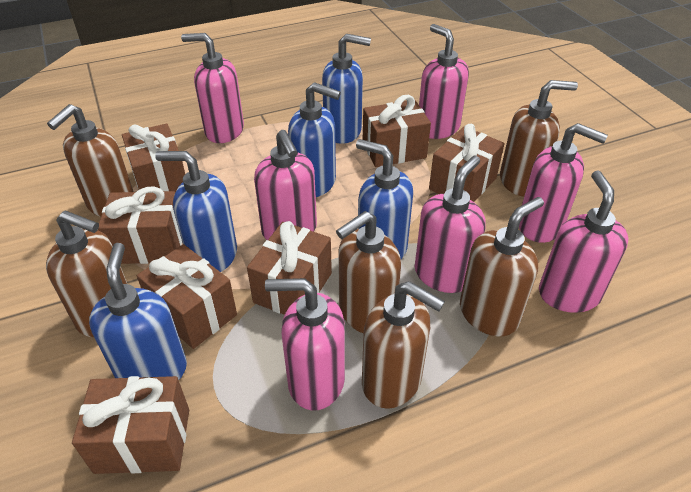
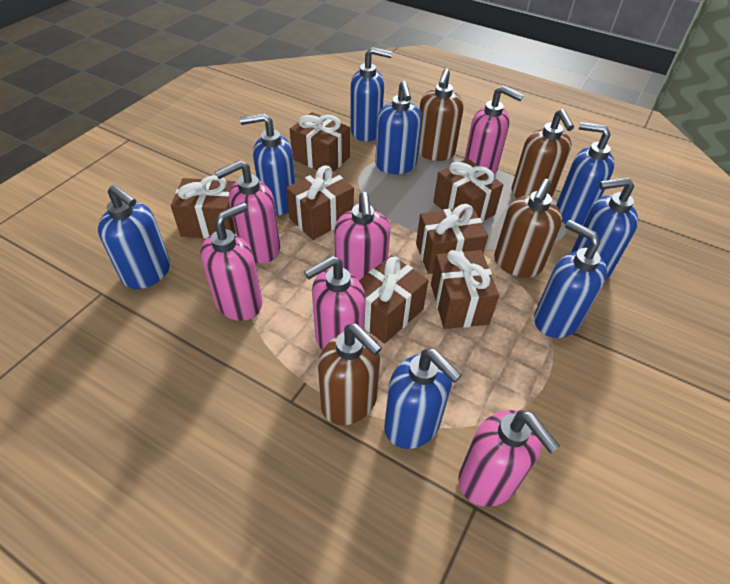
blue soap dispenser: [89,243,187,380] [155,151,237,272] [288,82,341,197] [322,34,371,144] [356,139,413,259] = 5 -> [98,185,170,289] [240,113,295,215] [350,47,392,142] [375,81,422,174] [384,349,462,449] [534,220,607,338] [556,122,615,225] [571,177,638,279] = 8
brown soap dispenser: [46,210,127,337] [47,104,134,217] [336,211,401,333] [362,281,445,409] [460,197,544,336] [500,80,578,197] = 6 -> [318,324,382,425] [418,68,464,161] [494,179,562,278] [511,109,574,198] = 4
pink soap dispenser: [181,33,244,143] [254,130,317,240] [265,278,345,411] [415,156,486,293] [419,24,469,139] [519,123,608,243] [539,171,629,313] = 7 -> [200,202,262,321] [215,160,280,264] [304,256,366,350] [334,192,390,281] [458,410,560,507] [464,85,524,175] = 6

